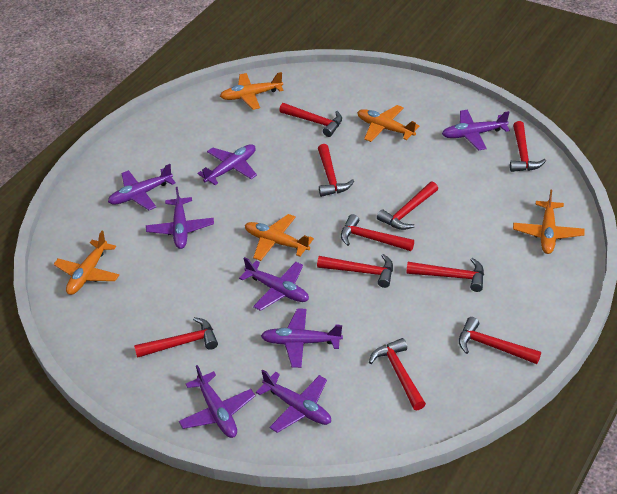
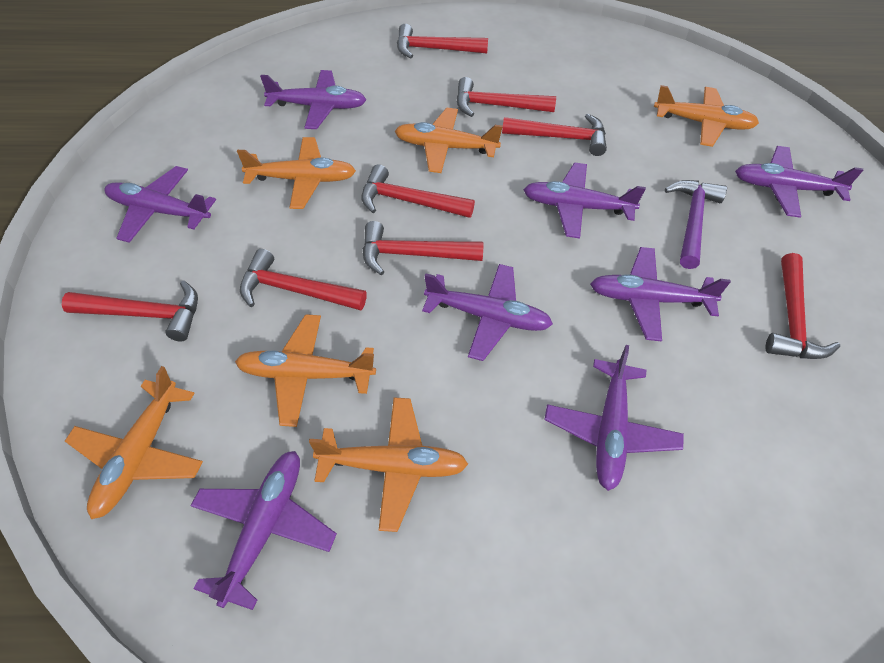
orange plane: [54,231,119,295] [220,72,283,110] [245,214,314,261] [357,105,419,142] [513,190,585,254] = 5 -> [65,366,203,519] [235,314,376,427] [237,137,356,209] [309,397,468,532] [395,108,503,173] [654,85,759,147] = 6
purple hammer: none = 0 -> [664,180,727,269] = 1
red hammer: [134,317,218,358] [279,103,342,137] [317,254,393,288] [318,144,354,197] [341,214,414,251] [369,338,426,410] [377,181,438,230] [407,258,484,292] [459,317,541,364] [510,121,546,172] = 10 -> [62,280,198,342] [240,249,367,311] [361,164,475,218] [363,221,483,275] [397,24,488,58] [456,77,556,117] [502,114,607,156] [766,253,840,359] = 8

